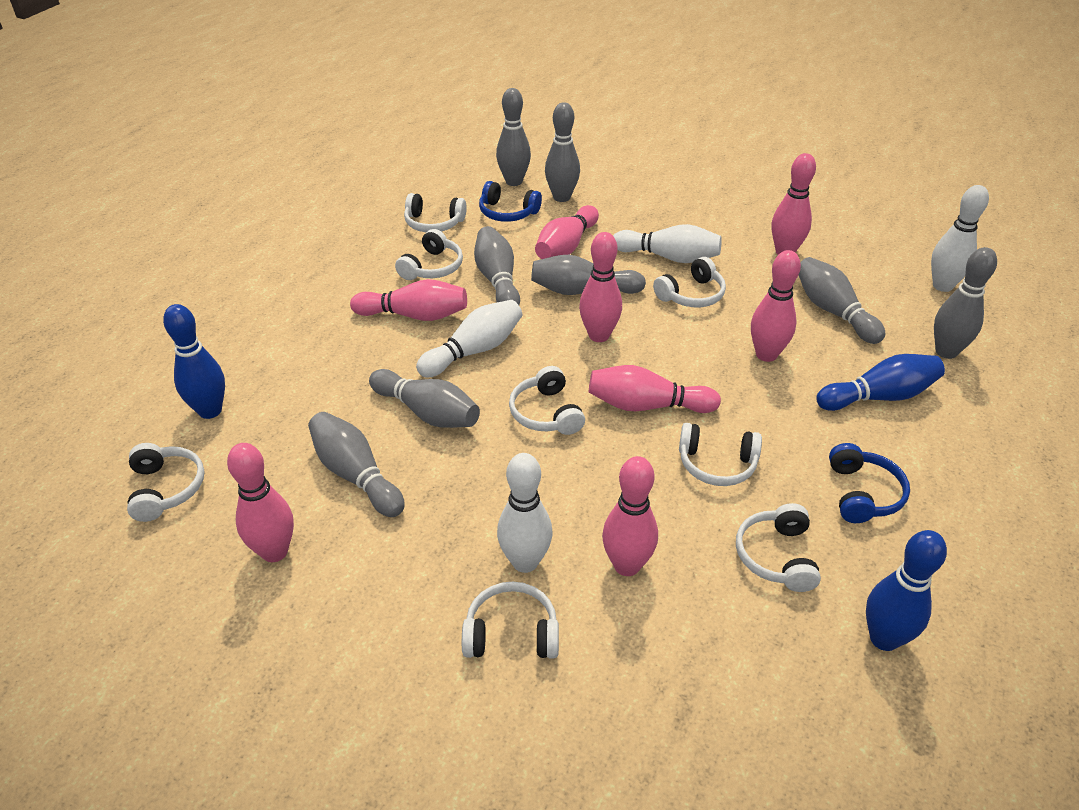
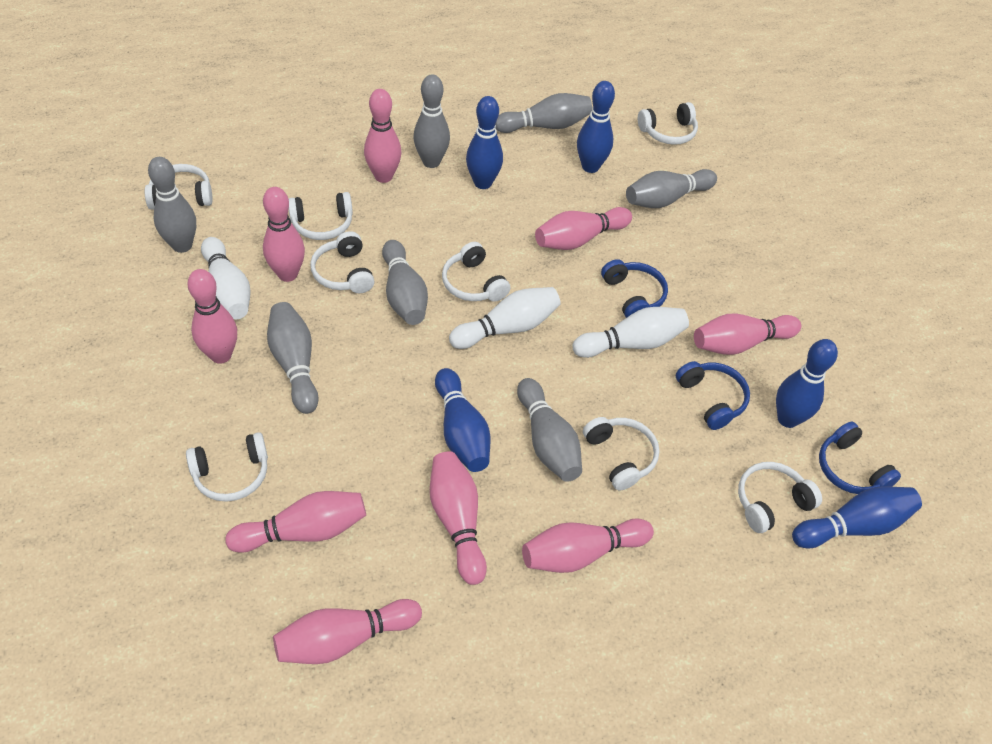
blue bowling pin: [163,304,225,419] [816,354,945,411] [866,530,947,651] = 3 -> [435,368,490,472] [466,96,503,189] [577,81,615,173] [776,339,838,428] [792,487,922,548] = 5
blue headphones: [479,181,542,222] [829,443,910,523] = 2 -> [601,259,668,318] [676,361,750,430] [819,421,901,494] = 3
grey bowling pin: [308,412,405,517] [369,369,480,428] [474,226,520,305] [496,88,531,186] [531,255,646,295] [545,102,580,202] [799,257,885,344] [934,247,997,359] = 8 -> [148,157,196,253] [267,302,319,414] [382,240,428,325] [413,74,450,168] [495,93,592,133] [517,378,582,482] [626,169,717,208] = 7
pink bowling pin: [227,443,294,562] [350,279,467,321] [535,205,599,259] [579,232,622,342] [589,365,721,413] [602,456,658,576] [751,250,801,362] [772,153,816,255] = 8 -> [187,269,237,364] [225,491,366,553] [263,187,305,282] [273,599,422,664] [364,89,401,183] [430,451,487,585] [522,518,654,573] [535,207,632,250] [694,314,801,355] = 9
white bowling pin: [416,300,522,377] [497,453,553,573] [613,224,722,263] [931,185,989,292] = 4 -> [201,237,251,319] [449,287,561,349] [573,307,689,358] = 3

